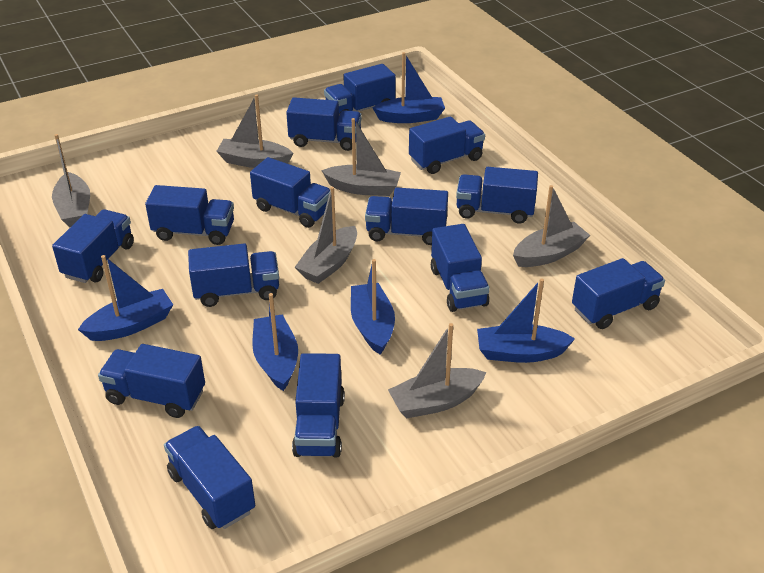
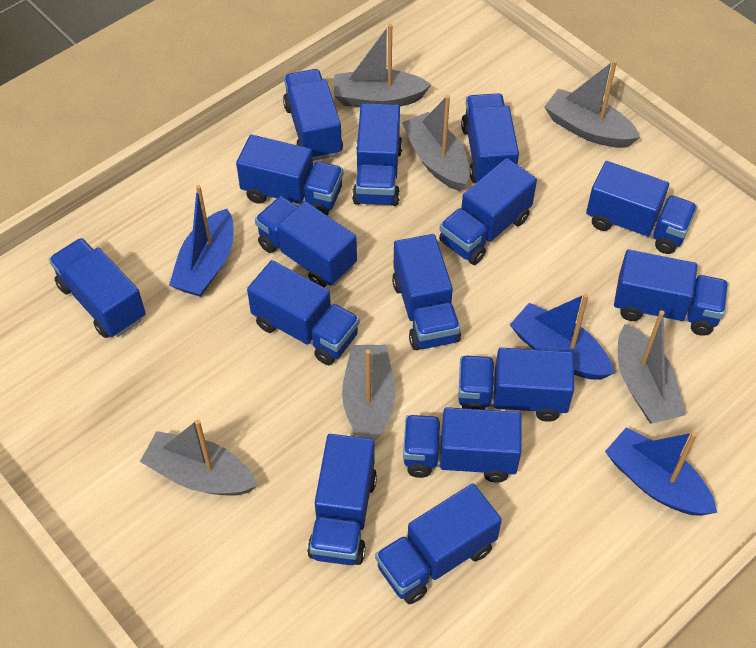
blue boat: [78,255,173,341] [252,293,298,391] [351,259,395,355] [373,52,445,123] [477,278,575,363] = 5 -> [169,185,234,297] [510,293,614,380] [605,427,717,516] = 3
blue truck: [52,209,134,283] [98,344,205,418] [145,185,234,245] [164,426,255,529] [188,244,279,307] [250,157,330,228] [286,97,362,151] [292,353,345,457] [324,64,396,115] [365,188,448,245] [409,116,485,174] [431,224,489,312] [456,167,538,224] [572,258,665,329] = 14 -> [49,238,146,338] [236,135,343,216] [247,260,360,365] [255,196,357,287] [283,69,343,161] [307,434,377,565] [352,103,403,206] [375,483,502,604] [392,234,461,350] [403,407,522,482] [439,158,537,265] [458,348,574,422] [461,93,519,183] [586,161,697,254] [614,250,728,336] = 15

